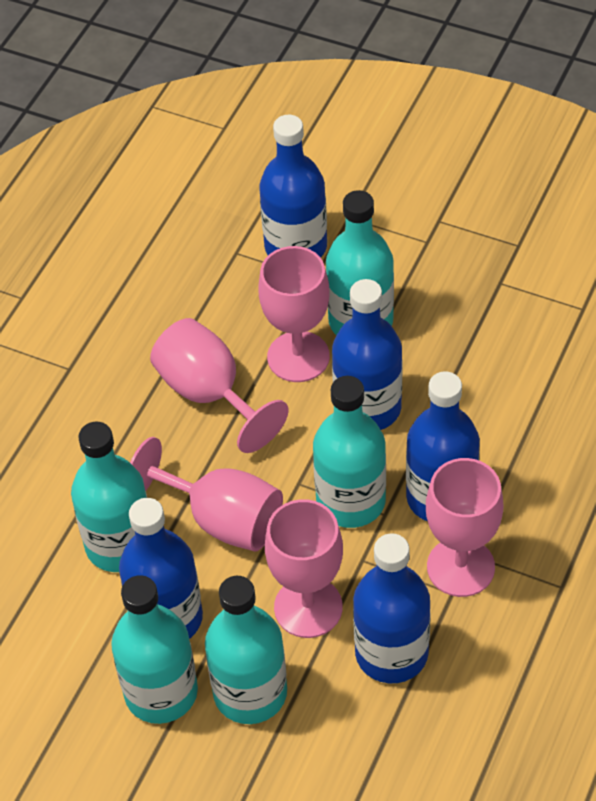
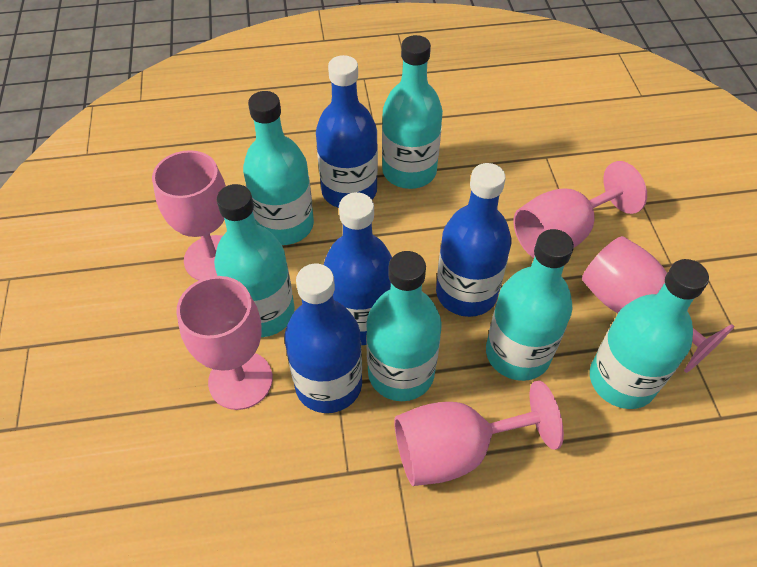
blue bottle: [119,498,203,639] [259,115,327,258] [332,279,402,430] [353,533,431,683] [406,371,480,522] = 5 -> [284,264,362,413] [316,55,378,208] [324,192,392,345] [436,163,511,317] = 4
turquoise bottle: [71,422,147,572] [111,575,198,724] [205,576,287,724] [313,376,386,528] [326,190,394,335] = 5 -> [214,184,295,337] [243,91,314,245] [366,251,442,401] [382,35,443,189] [486,229,574,381] [590,259,709,409] = 6

